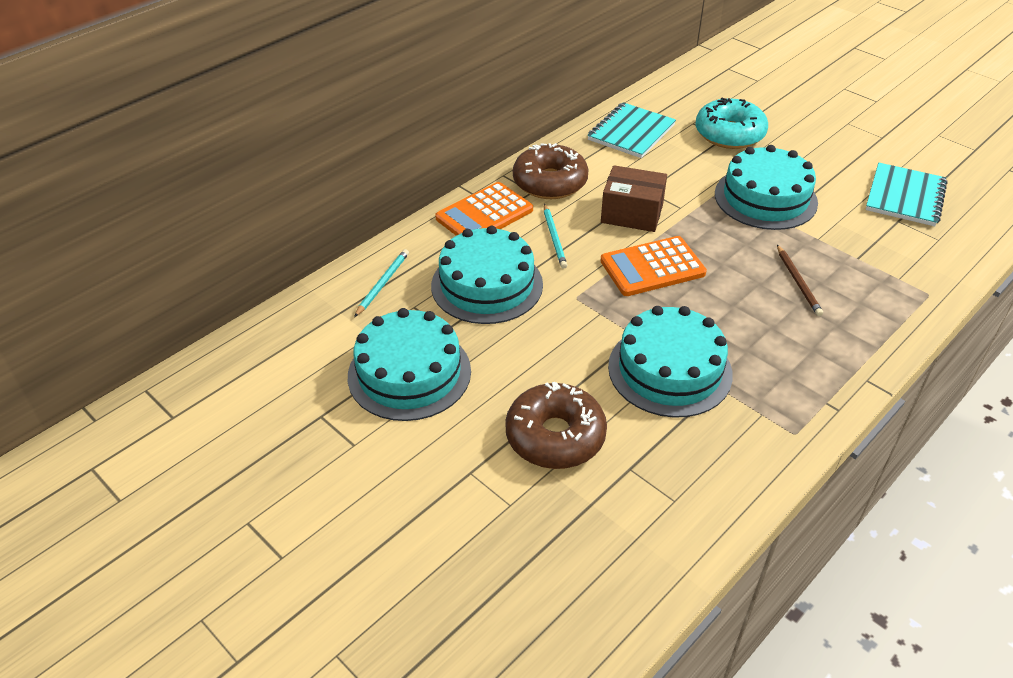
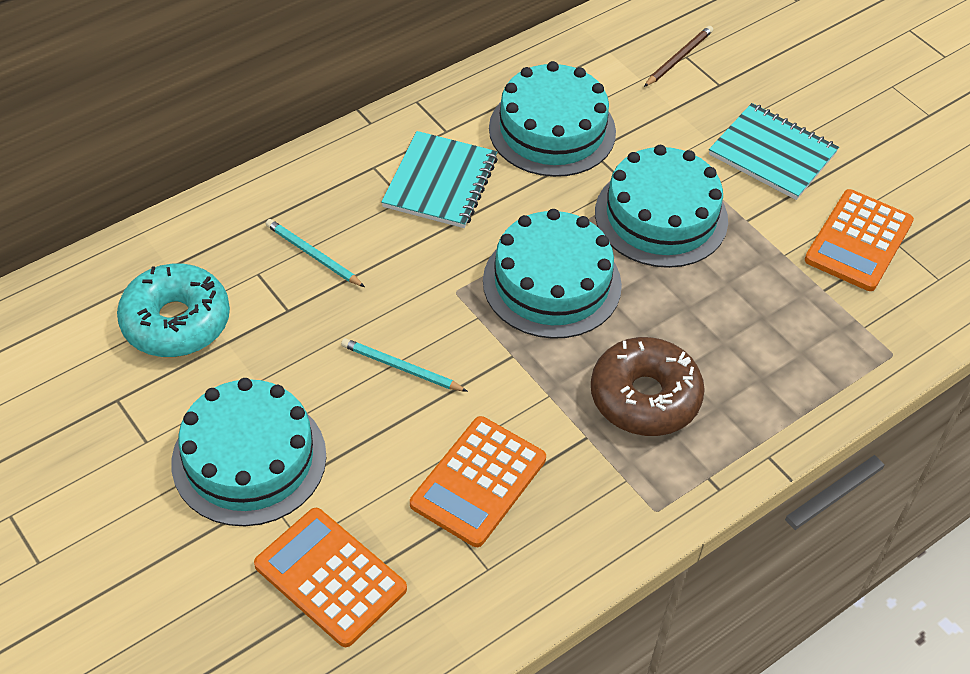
brown box: [601,165,667,232] = 1 -> none = 0
brown donut: [505,382,607,469] [513,143,589,199] = 2 -> [591,337,705,436] = 1
orange calculator: [435,182,533,236] [600,236,707,296] = 2 -> [254,508,407,647] [410,416,546,547] [805,189,914,291] = 3

